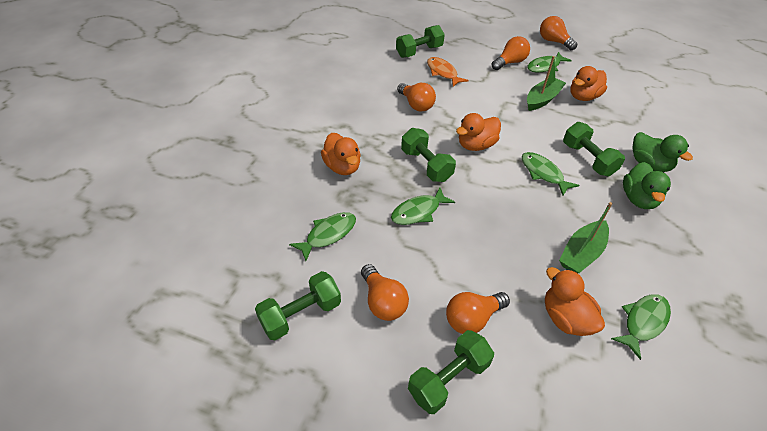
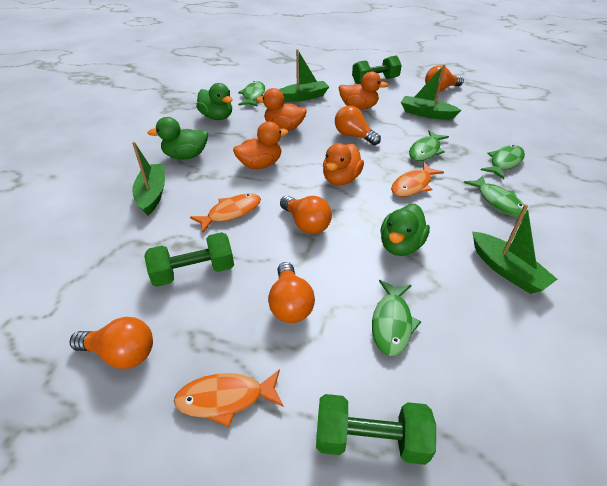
green boat: [527,56,566,111] [559,202,613,273] = 2 -> [132,142,165,215] [279,49,329,102] [401,64,461,120] [472,204,558,294] = 4
green duck: [623,162,671,209] [632,132,693,172] = 2 -> [148,117,208,159] [196,83,233,120] [380,204,430,256] = 3
green dumbbell: [255,271,341,340] [396,25,445,58] [401,128,456,182] [408,330,494,414] [563,122,625,176] = 5 -> [144,232,234,287] [316,394,436,465] [352,56,402,84] = 3
orange fish: [427,57,469,87] = 1 -> [174,369,284,427] [190,193,261,232] [391,162,444,197] = 3

